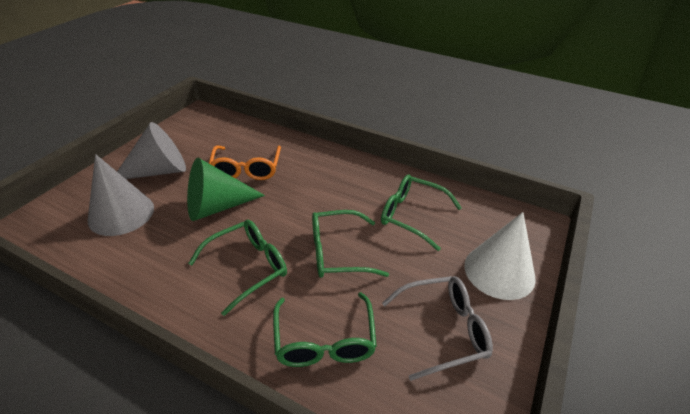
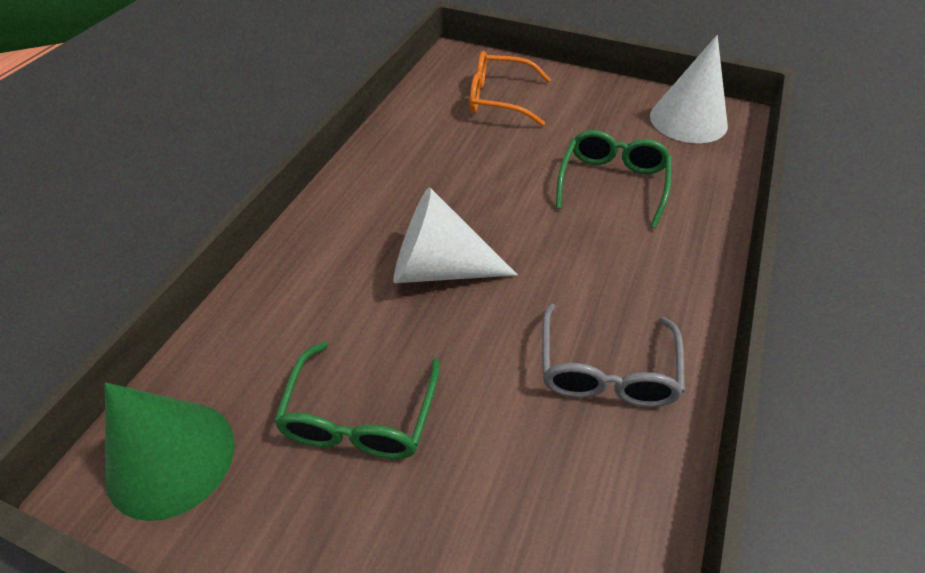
green glasses: [188,220,287,316] [273,292,377,367] [312,210,389,278] [381,174,462,251] = 4 -> [274,342,439,459] [556,130,672,228] = 2
grey cone: [88,154,154,236] [117,122,186,179] = 2 -> none = 0
white cone: [464,212,536,300] = 1 -> [393,187,518,283] [650,35,728,143] = 2

